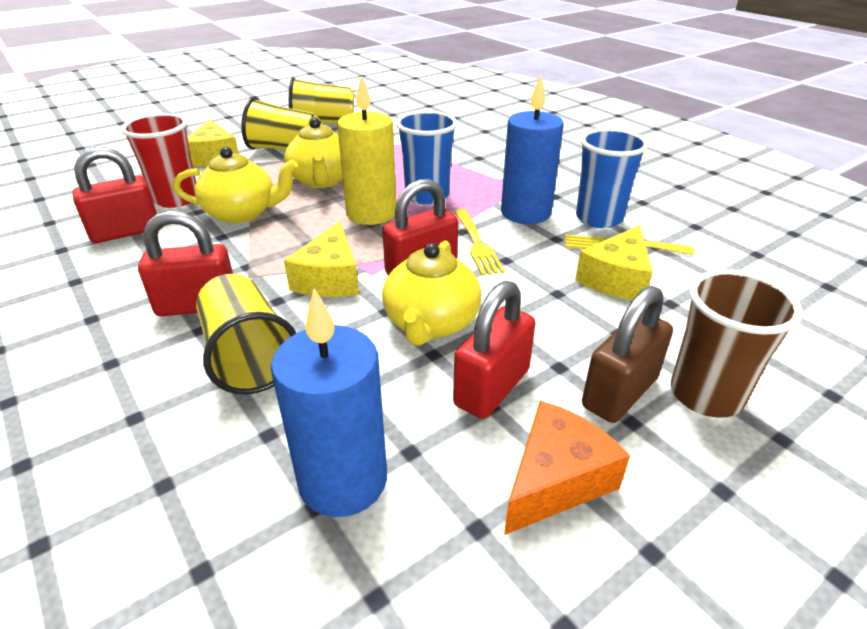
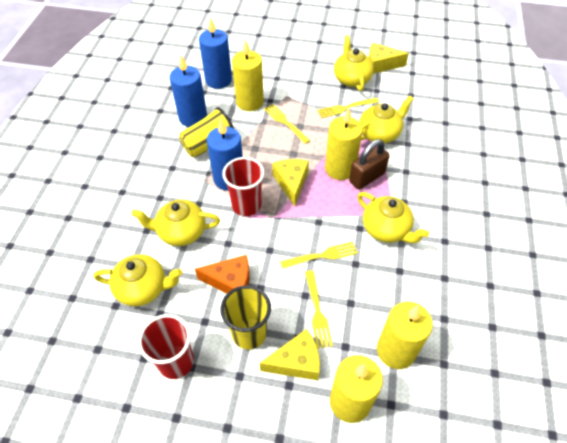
blue candle: [271,289,387,517] [501,75,564,224] = 2 -> [170,56,207,127] [199,17,232,89] [207,119,243,191] = 3
blue cup: [396,111,458,205] [576,128,649,228] = 2 -> none = 0
brown cup: [671,269,803,418] = 1 -> none = 0
red cup: [121,113,196,208] = 1 -> [138,314,194,379] [222,157,265,216] = 2
red padlock: [72,147,157,243] [138,210,233,316] [382,179,458,275] [453,281,536,419] = 4 -> none = 0
yellow candle: [337,75,396,225] = 1 -> [232,39,264,111] [325,108,363,180] [330,355,383,423] [377,302,433,369] = 4
yellow cup: [196,274,296,394] [241,97,321,150] [289,77,354,124] = 3 -> [179,107,234,158] [220,285,271,350] = 2
yellow fork: [454,209,505,275] [565,234,694,255] = 2 -> [264,104,310,144] [280,242,358,269] [305,271,333,349] [318,98,379,118] = 4
yellow teapot: [173,147,298,223] [284,118,343,188] [382,240,481,346] = 3 -> [94,254,182,306] [131,199,220,246] [334,35,374,91] [357,192,429,243] [359,96,414,143] = 5

